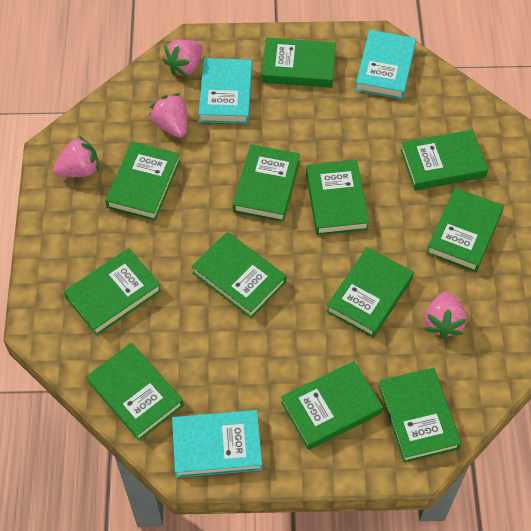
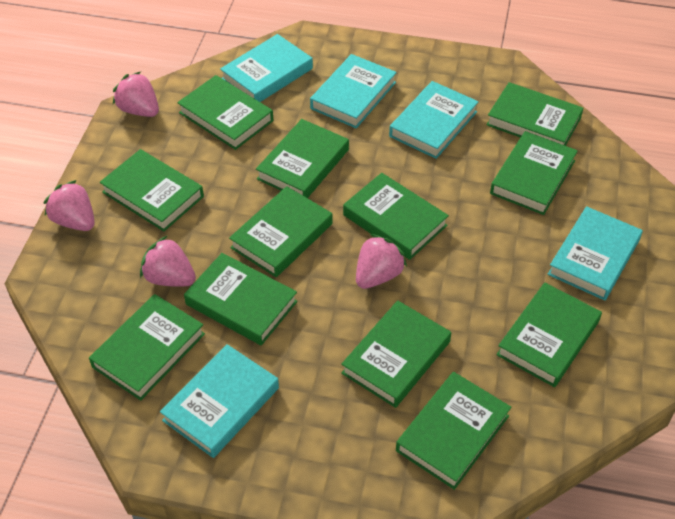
turquoise book: [172,410,262,478] [199,58,252,124] [355,30,416,99] = 3 -> [160,344,279,458] [220,34,313,102] [310,54,397,128] [389,81,479,159] [548,206,643,300] = 5

